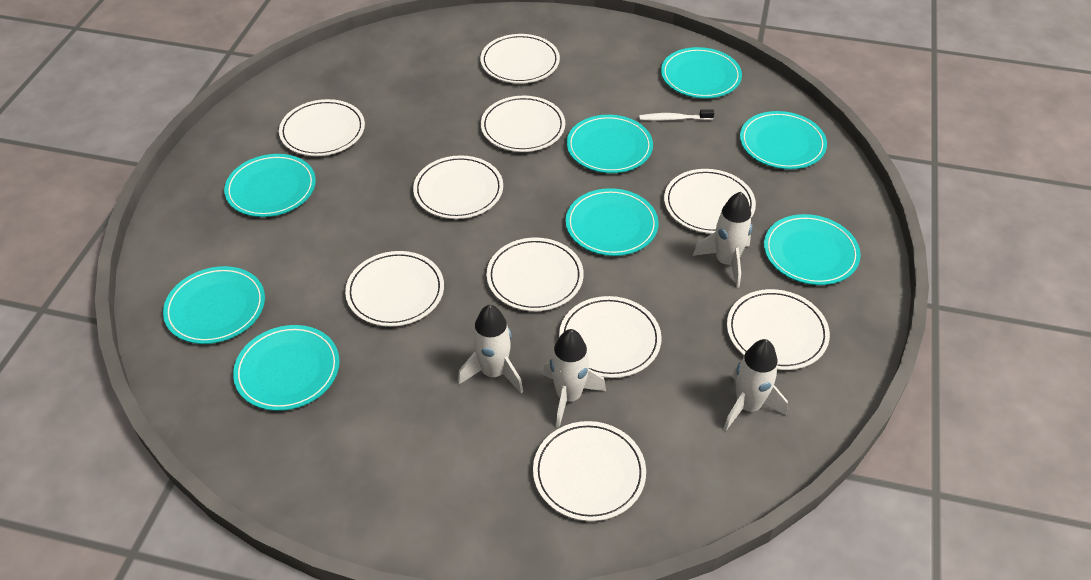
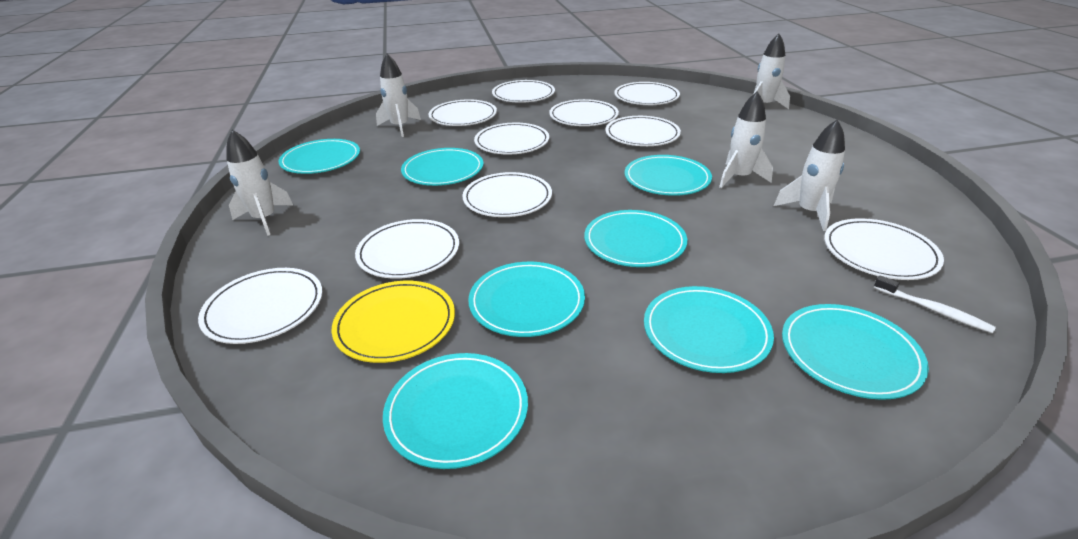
white rocket: [458,305,523,393] [542,329,606,428] [693,192,752,288] [724,339,788,431] = 4 -> [226,130,293,236] [376,54,421,137] [719,91,773,188] [753,34,790,109] [774,119,845,231] = 5
yellow plate: none = 0 -> [332,281,455,363] = 1

